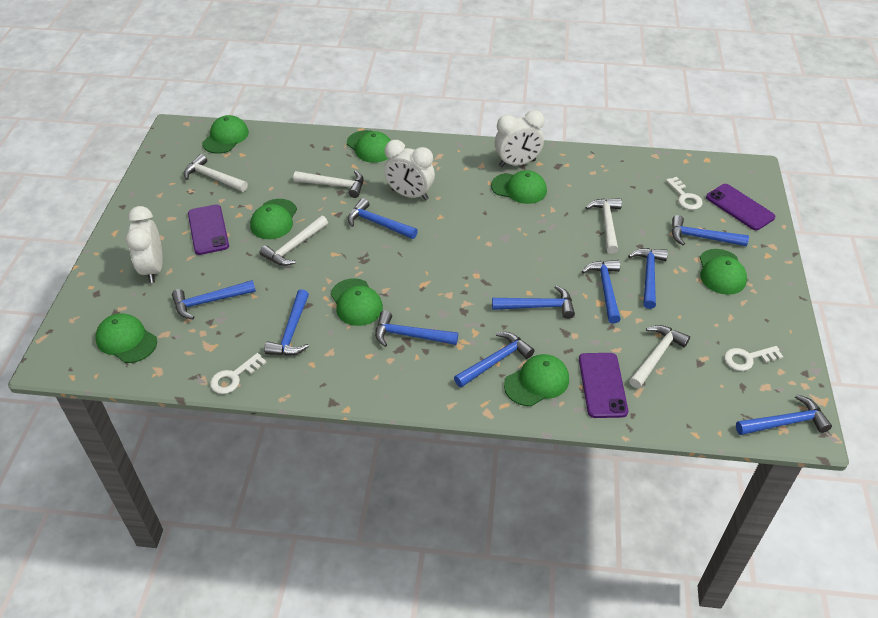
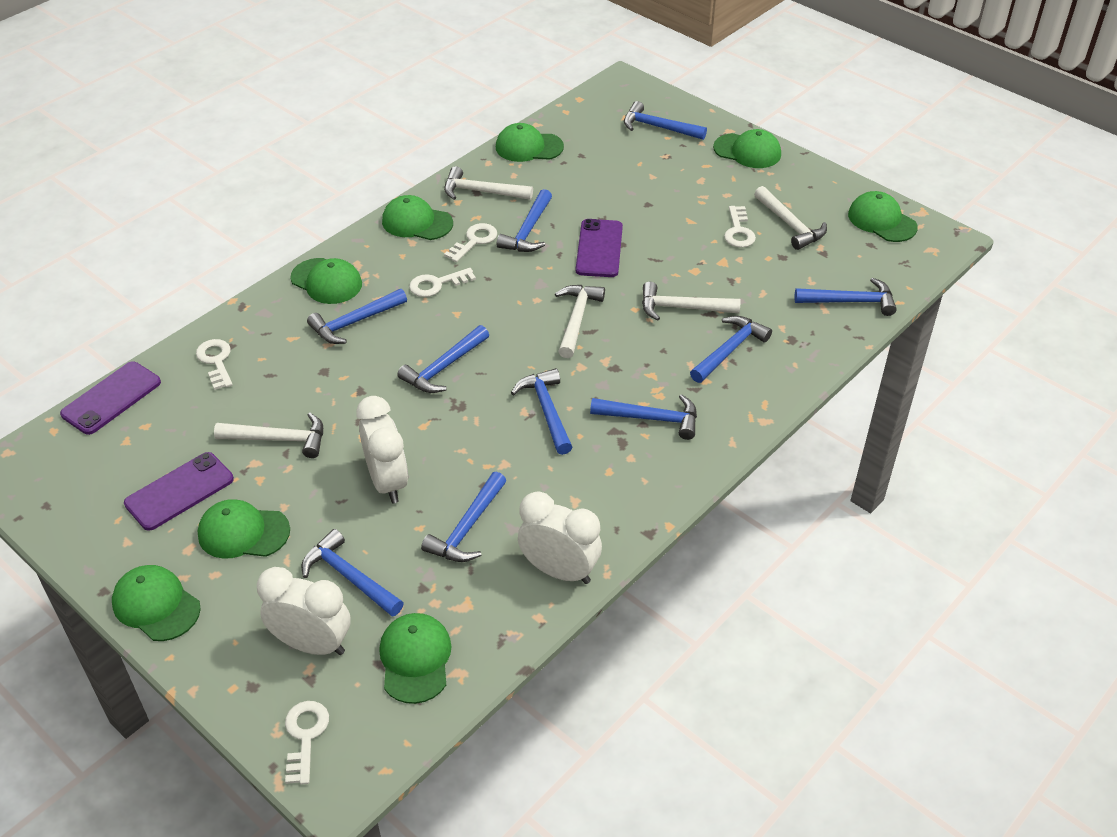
white key: [210,353,267,394] [666,177,703,210] [724,346,783,371] = 3 -> [196,339,233,390] [285,701,329,785] [409,268,476,297] [444,223,497,262] [724,206,756,248] = 5

